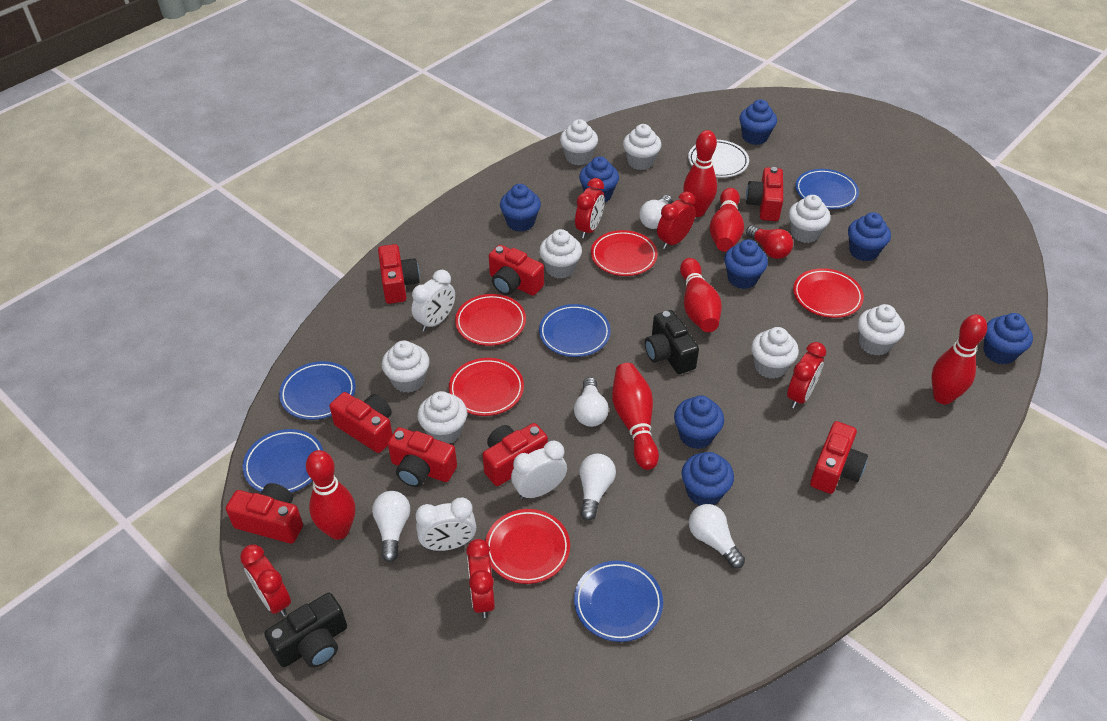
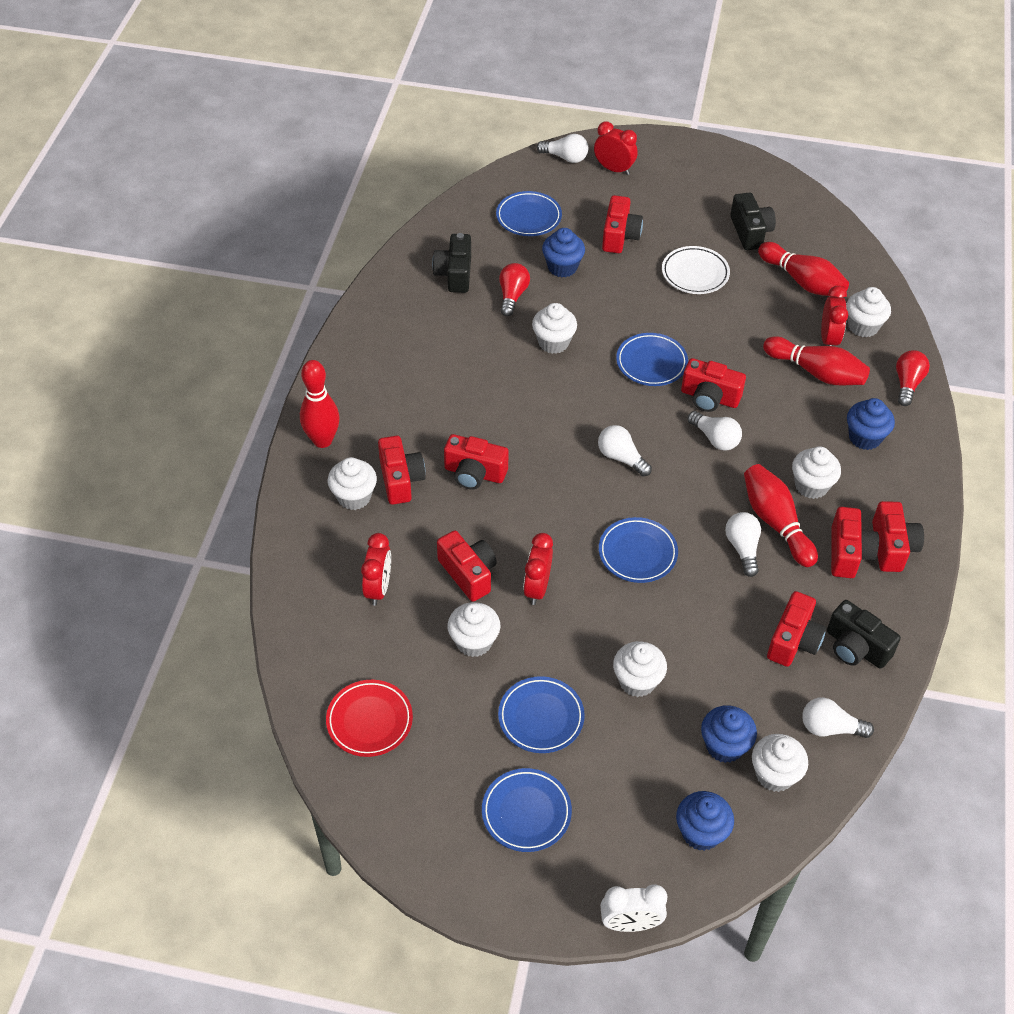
black camera: [264,593,347,668] [645,310,699,374] = 2 -> [432,233,471,293] [730,193,776,250] [827,600,901,669] = 3
blue cupcake: [500,184,541,232] [579,156,619,202] [674,395,724,449] [682,452,734,505] [724,239,768,289] [739,99,777,145] [848,212,891,261] [983,313,1033,364] = 8 -> [542,228,585,277] [676,791,734,851] [701,705,757,763] [847,398,895,450] = 4
red bowling pin: [306,450,355,540] [612,363,659,470] [680,258,722,332] [683,130,717,217] [709,188,744,252] [931,314,987,404] = 6 -> [300,360,340,448] [744,464,818,567] [758,242,849,296] [763,336,870,385] = 4
red clock: [240,545,291,616] [466,539,495,618] [575,178,605,239] [657,191,695,249] [787,342,826,409] = 5 -> [361,533,391,606] [524,533,553,605] [594,121,638,175] [821,286,848,346] = 4
red light bulb: [746,225,793,259] = 1 -> [499,263,530,317] [896,350,930,406] = 2
red plate: [449,358,524,416] [455,294,526,346] [485,509,570,584] [591,230,657,276] [793,268,864,318] = 5 -> [326,680,413,757] = 1
white clock: [412,270,455,331] [416,498,476,551] [511,440,567,500] = 3 -> [600,884,667,932] = 1
white cupcake: [382,340,430,393] [417,391,467,444] [539,229,582,279] [560,119,598,165] [623,124,661,170] [751,327,799,379] [789,195,831,243] [858,304,905,356] = 8 -> [328,457,377,510] [448,602,500,657] [532,303,577,354] [613,641,667,697] [752,734,808,792] [792,446,841,499] [846,287,891,338] = 7

